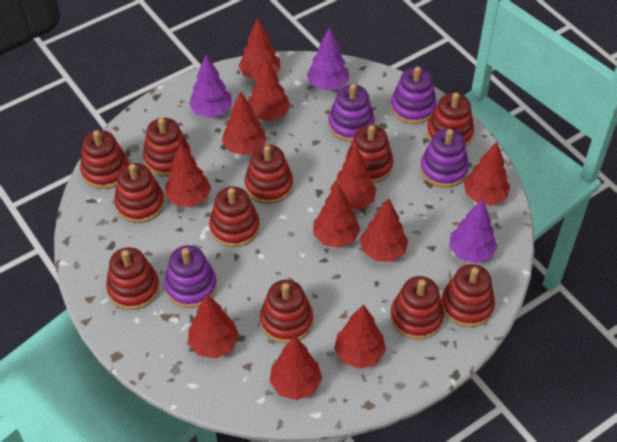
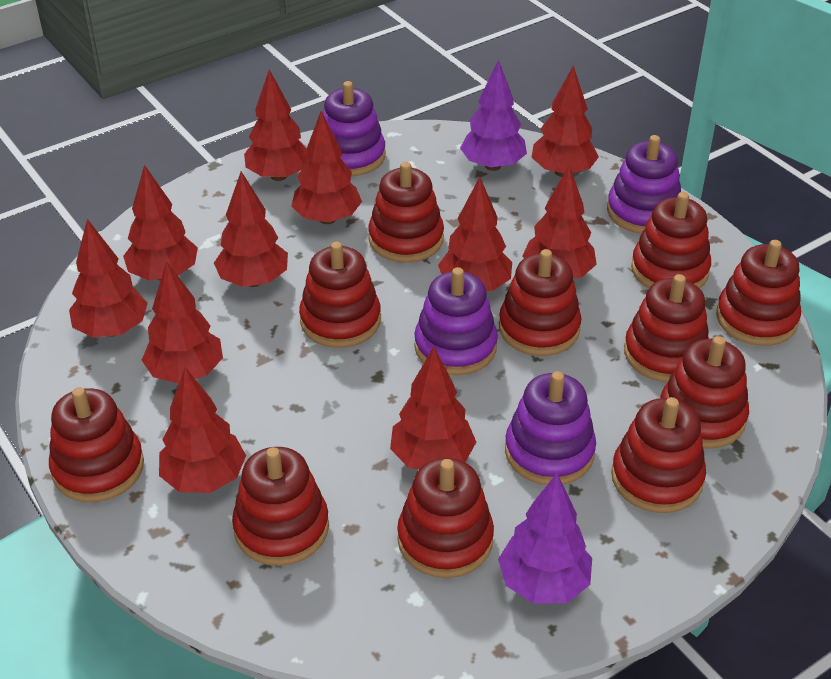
purple tree: [189,54,232,118] [307,28,349,90] [449,199,498,264] = 3 -> [460,59,527,171] [498,473,592,604] = 2

